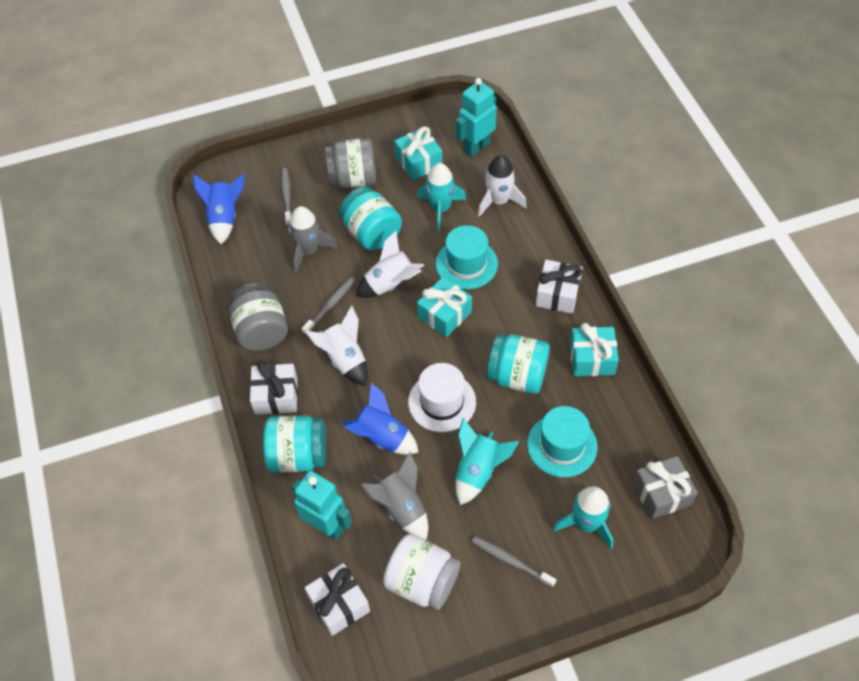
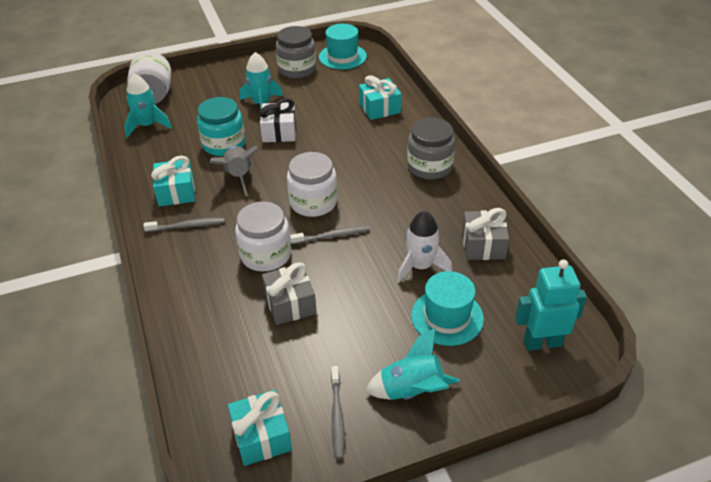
blue rocket: [193,174,245,244] [342,383,419,455] = 2 -> none = 0
grey gift: [633,456,698,519] = 1 -> [262,262,317,325] [462,208,509,260] = 2
grey rocket: [288,206,338,273] [361,452,428,540] = 2 -> [209,145,260,196] = 1
turquoise jar: [263,415,326,472] [339,187,402,250] [486,334,550,394] = 3 -> [197,97,245,156] = 1
turquoise robot: [292,471,352,540] [456,78,497,157] = 2 -> [515,260,587,351] = 1
white gift: [250,361,298,415] [305,563,370,636] [536,260,583,314] = 3 -> [259,98,296,142] = 1
white hat: [408,363,476,432] = 1 -> none = 0
white jar: [383,534,460,610] = 1 -> [127,51,171,104] [235,202,291,271] [287,152,337,217] = 3
white rocket: [305,305,368,386] [356,231,424,298] [478,155,527,217] = 3 -> [397,211,452,283] = 1

